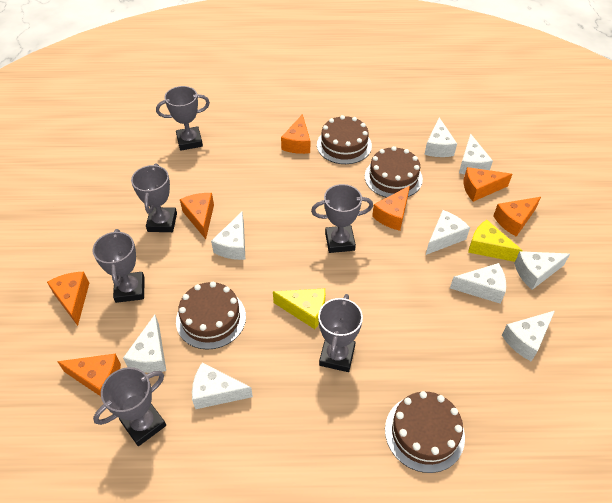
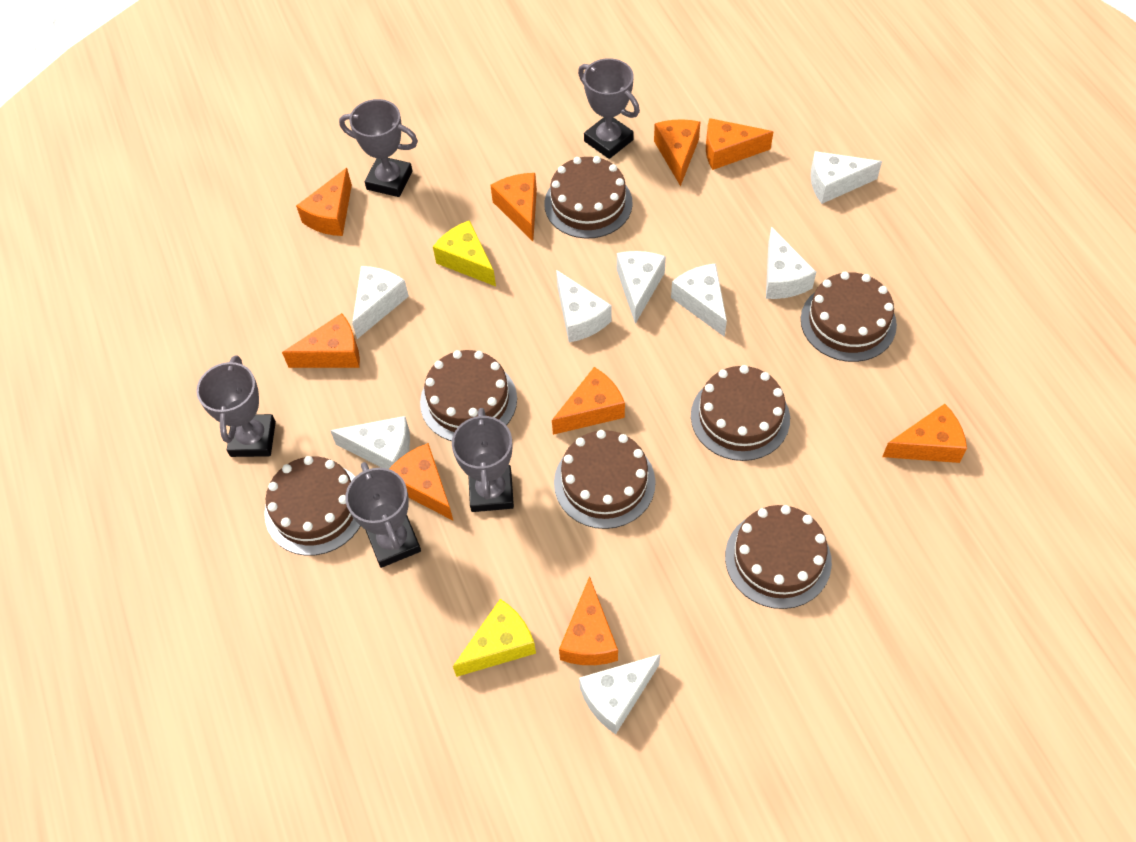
brown cake: [176,282,246,350] [317,115,372,164] [365,146,423,198] [385,391,465,473] = 4 -> [264,456,360,556] [420,350,517,441] [544,156,633,239] [554,430,656,529] [691,365,790,461] [725,505,832,609] [801,272,897,362] = 7
grey trophy: [92,229,145,303] [93,367,166,446] [131,164,177,232] [156,86,210,151] [311,184,373,253] [318,294,363,372] = 6 -> [196,355,276,457] [339,99,418,197] [345,462,421,568] [452,408,514,512] [578,58,640,159] = 5
orange cheese: [47,272,89,326] [57,354,121,396] [180,193,214,239] [281,114,310,154] [372,186,410,231] [464,167,512,202] [493,197,541,237] = 7 -> [282,313,360,368] [296,168,352,236] [389,443,453,520] [490,173,537,241] [552,367,625,435] [559,576,618,665] [654,119,700,186] [706,118,773,170] [882,404,967,463] = 9
white cheese: [123,315,166,373] [192,363,253,409] [211,212,245,260] [424,117,457,157] [426,210,470,255] [450,263,506,304] [459,134,493,174] [502,311,555,362] [514,251,570,290] = 9 -> [330,416,410,469] [352,266,409,339] [556,270,612,342] [579,654,660,734] [617,251,666,324] [671,263,727,337] [766,227,816,299] [811,151,882,204] = 8

